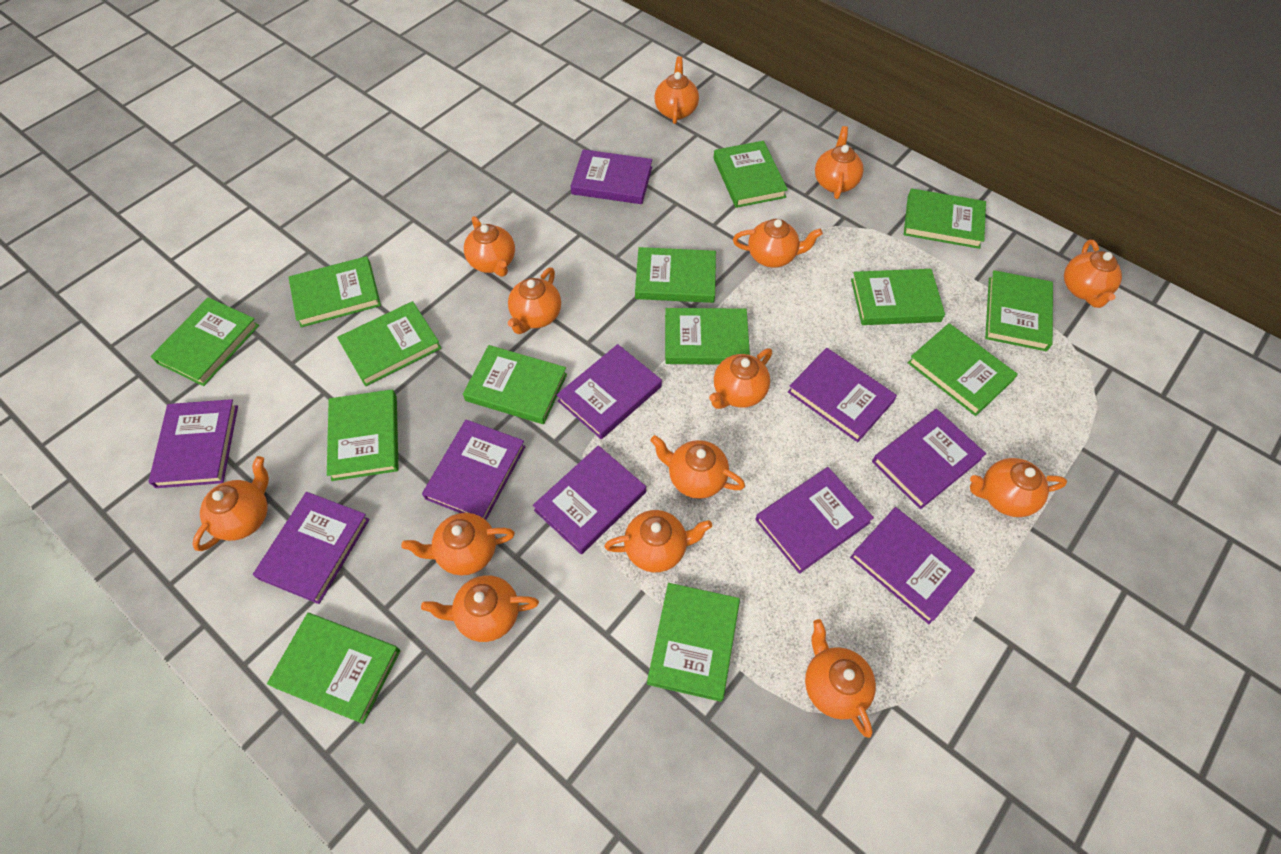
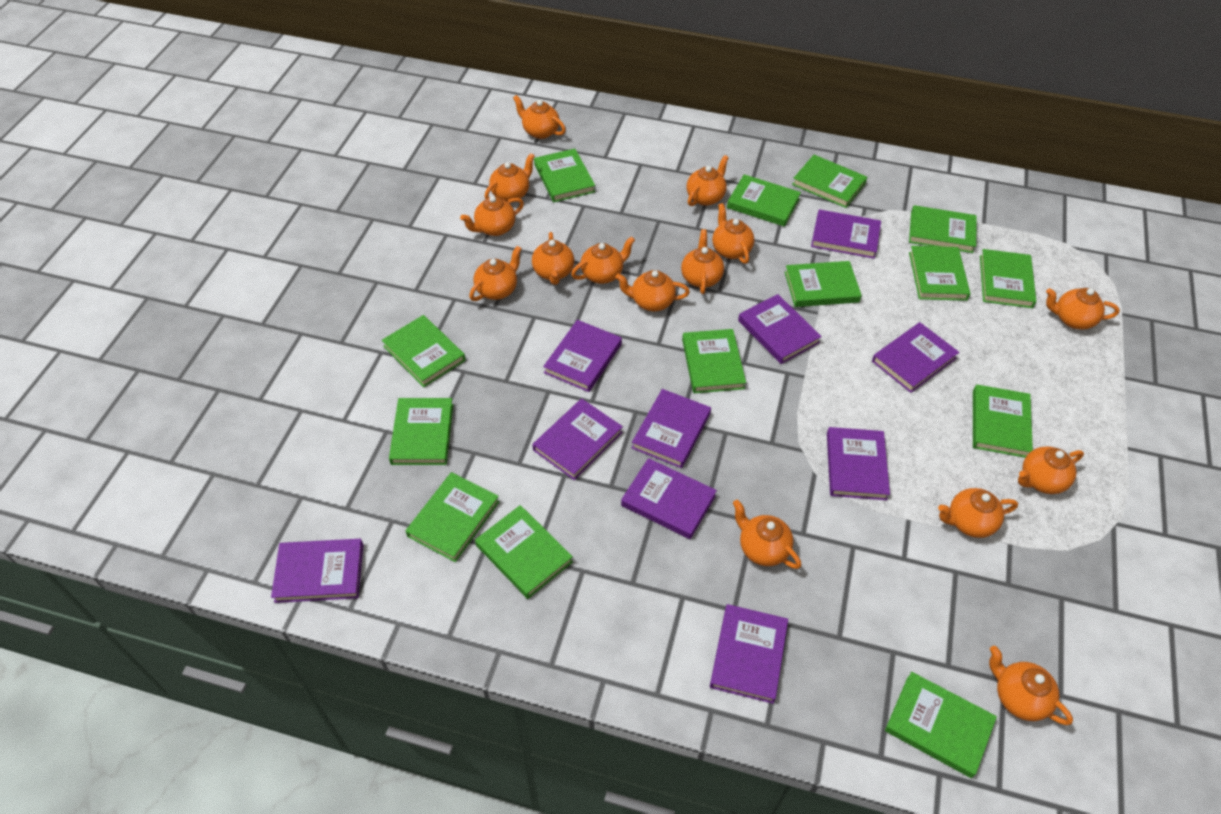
orange teapot: [192,456,269,551] [401,513,515,576] [421,575,539,642] [464,216,515,277] [508,267,561,334] [604,510,712,572] [651,435,745,499] [655,56,699,124] [709,348,772,409] [733,219,823,268] [805,619,876,738] [815,126,864,199] [970,458,1067,517] [1064,240,1122,308] = 14 -> [460,196,524,236] [469,246,522,301] [485,153,535,202] [513,95,566,139] [532,232,574,285] [571,236,635,284] [615,270,690,311] [681,229,724,294] [687,155,729,206] [712,203,754,264] [733,500,801,569] [938,488,1018,538] [989,646,1073,725] [1018,446,1084,494] [1046,288,1120,329] = 15

